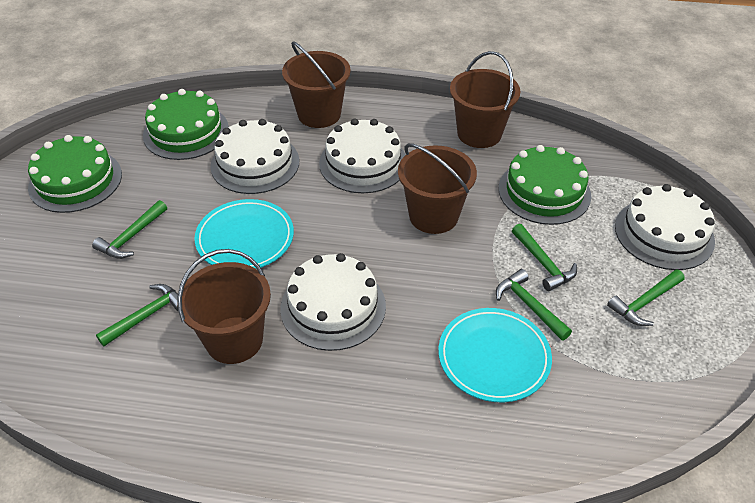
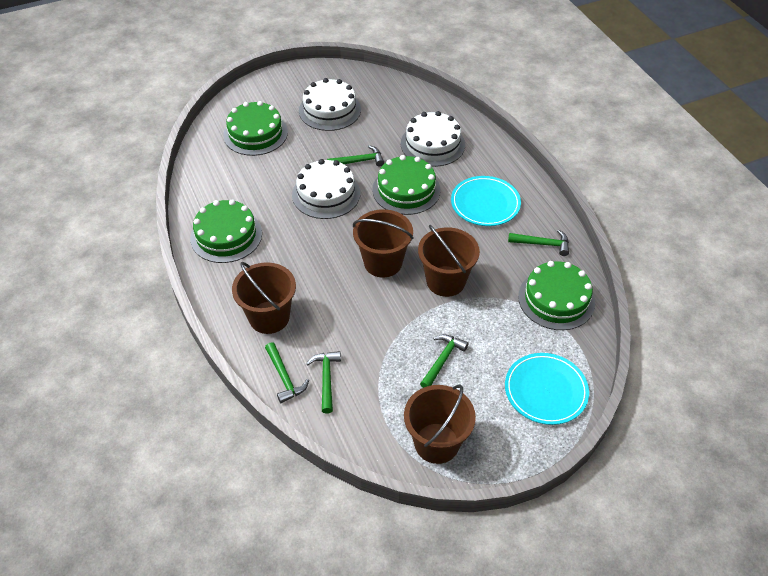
green cake: [28,135,122,213] [143,89,229,160] [499,145,591,225] = 3 -> [190,199,262,263] [223,101,288,156] [372,155,441,215] [518,261,595,330] = 4
white cake: [210,119,299,194] [280,253,386,351] [319,118,406,193] [615,184,715,270] = 4 -> [292,159,360,219] [299,78,361,131] [401,111,465,167] = 3

